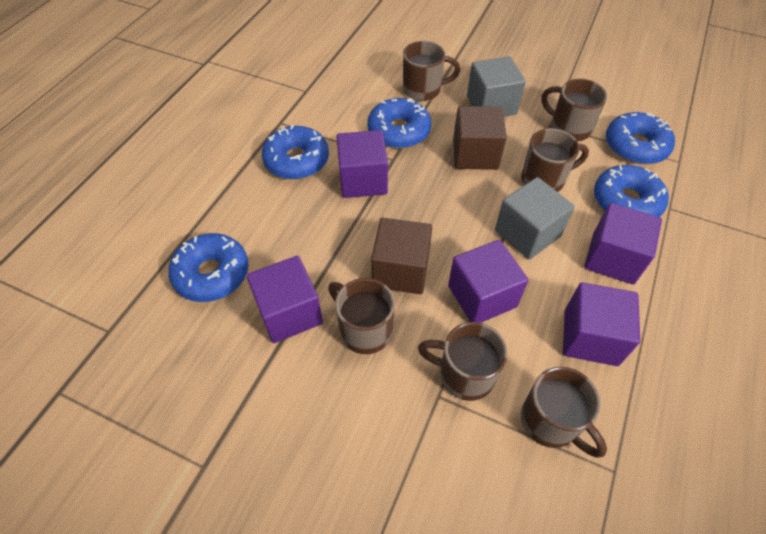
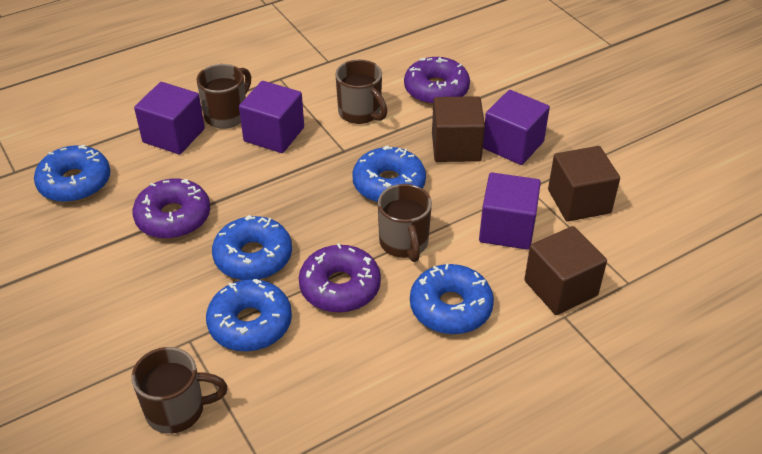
brown cube: [371,218,432,294] [453,106,507,170] = 2 -> [432,96,485,162] [524,226,607,315] [548,146,620,222] = 3
brown mug: [328,278,395,354] [403,41,460,101] [418,322,508,401] [521,128,589,192] [521,367,607,458] [541,79,607,141] = 6 -> [131,347,228,434] [196,64,251,129] [335,60,387,124] [378,184,432,262] = 4
grey cube: [467,56,526,117] [495,177,575,260] = 2 -> none = 0
purple cube: [246,256,323,343] [336,130,388,198] [448,240,528,323] [563,282,640,366] [584,203,662,285] = 5 -> [134,82,205,155] [239,81,304,153] [479,172,541,250] [483,90,550,165] = 4
purple donut: none = 0 -> [132,179,210,239] [299,243,381,313] [404,57,470,105] = 3

